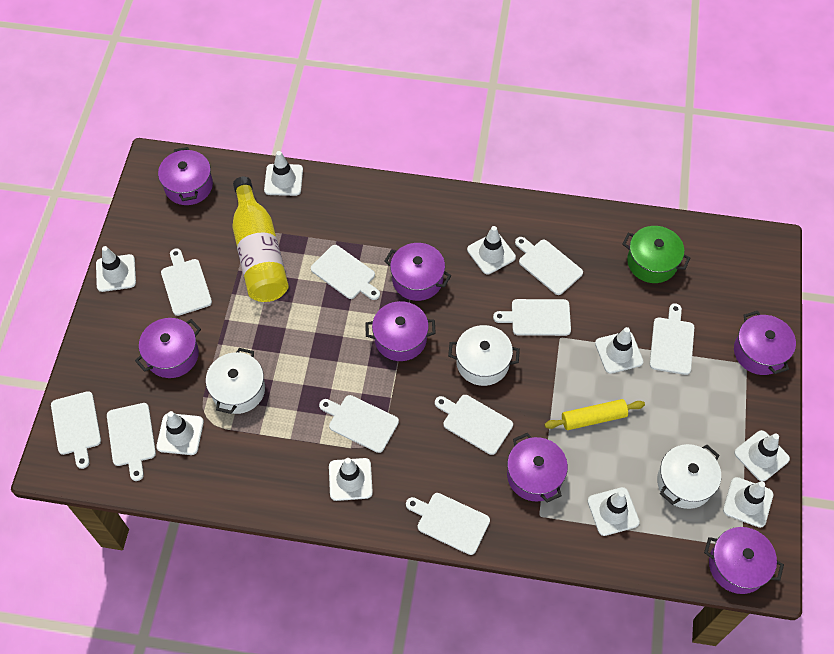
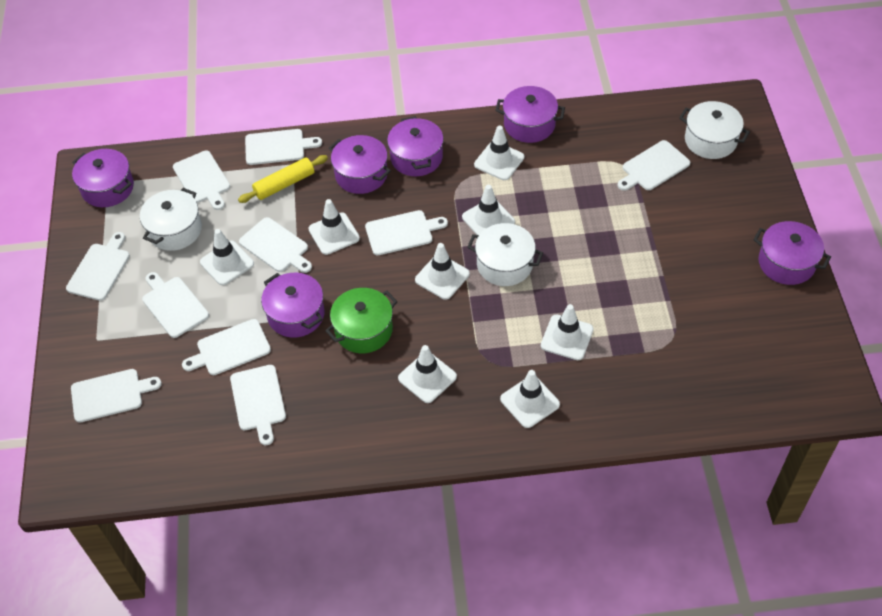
purple pot: [135,318,201,378] [158,147,213,205] [365,301,436,361] [384,243,451,301] [507,433,568,503] [704,527,784,594] [734,311,796,375] = 7 -> [72,149,134,207] [261,273,325,338] [329,135,391,194] [387,116,444,176] [495,86,565,143] [753,221,831,285] = 6
white traffic cone: [96,246,136,292] [156,411,204,455] [264,151,303,196] [329,458,373,501] [467,226,516,275] [588,487,640,536] [595,327,644,374] [723,477,773,528] [734,430,790,482] = 9 -> [200,229,254,285] [308,199,360,255] [398,345,457,403] [415,243,470,300] [462,185,515,235] [474,125,524,180] [500,370,560,428] [541,304,593,360] = 8
yellow bottle: [232,177,289,302] = 1 -> none = 0

